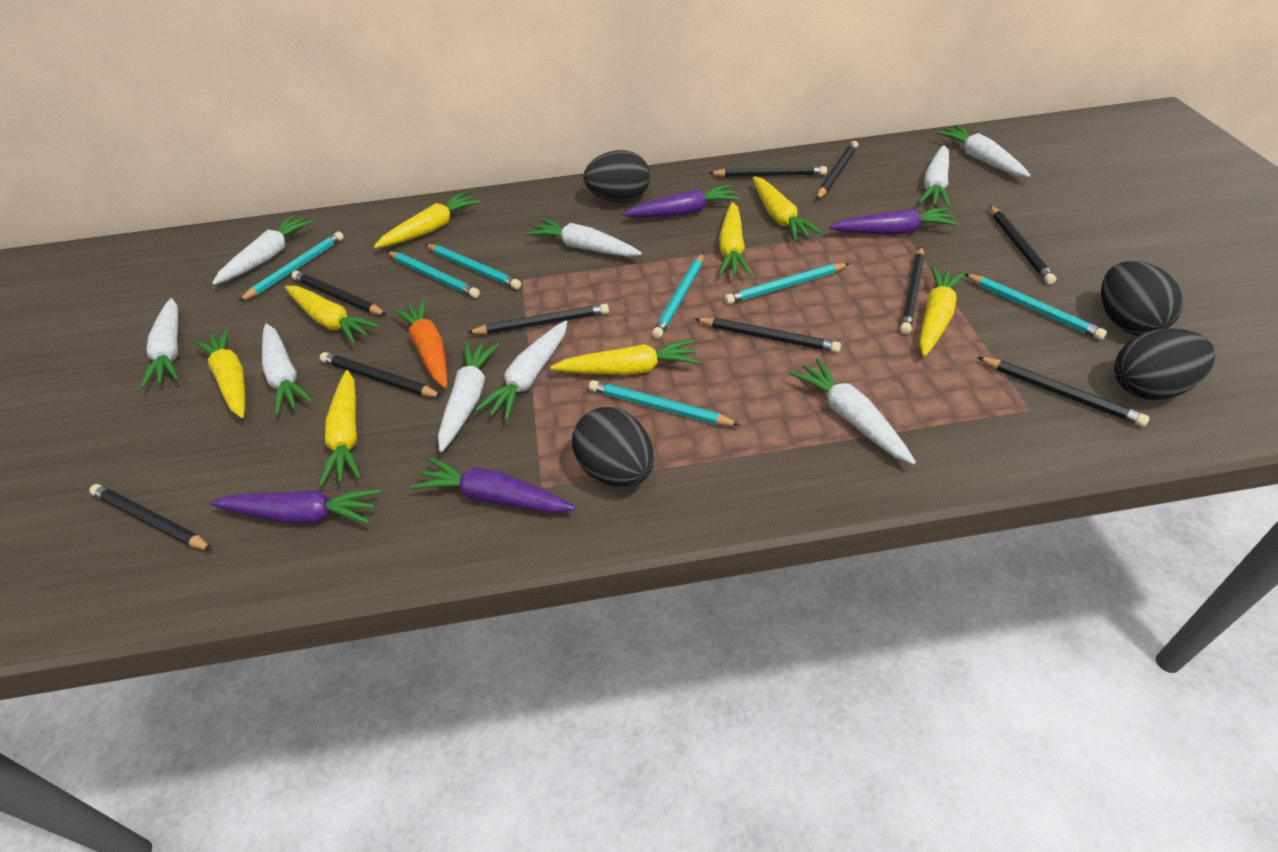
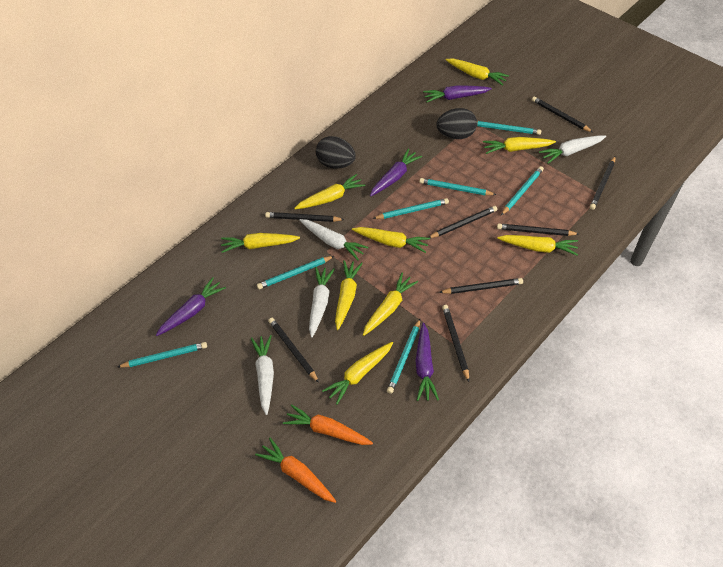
black egg: [572,407,654,487] [583,150,650,202] [1101,261,1183,336] [1114,328,1215,400] = 4 -> [316,136,356,169] [436,108,477,139] = 2
black pencil: [89,484,212,550] [291,271,387,315] [320,352,443,397] [467,304,609,334] [695,318,841,353] [709,166,827,177] [817,141,858,200] [900,247,925,334] [977,357,1150,427] [990,205,1056,285] = 10 -> [265,212,345,222] [268,318,319,383] [428,206,497,238] [439,278,523,294] [442,305,469,382] [497,224,579,236] [532,96,593,132] [590,157,616,210] = 8
orange carrot: [393,299,447,388] = 1 -> [255,438,336,503] [283,404,373,445] = 2
white carrot: [141,298,179,388] [212,215,313,285] [262,324,313,415] [438,342,499,452] [475,320,567,421] [526,218,642,257] [789,358,916,465] [918,145,950,207] [936,125,1031,177] = 9 -> [251,335,274,415] [299,219,368,260] [309,267,335,338] [539,135,606,164] = 4
yellow carrot: [194,328,245,418] [285,286,380,344] [319,370,361,487] [374,192,480,248] [550,339,700,375] [718,202,751,276] [753,176,822,241] [919,266,966,357] = 8 -> [221,233,300,253] [294,174,365,209] [322,342,393,405] [335,260,363,330] [352,227,430,253] [363,273,418,336] [446,59,509,86] [483,137,556,154] [497,235,578,256] = 9

